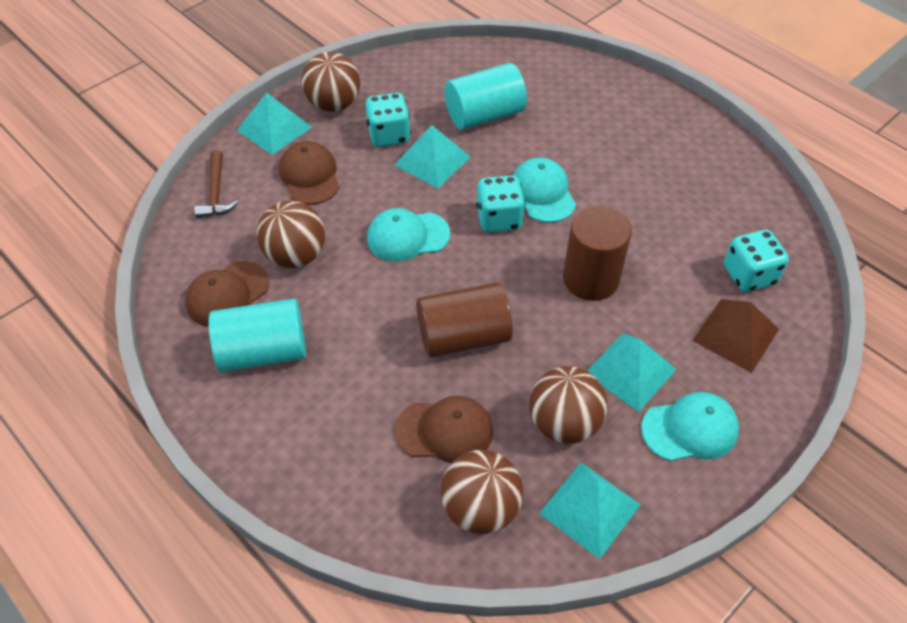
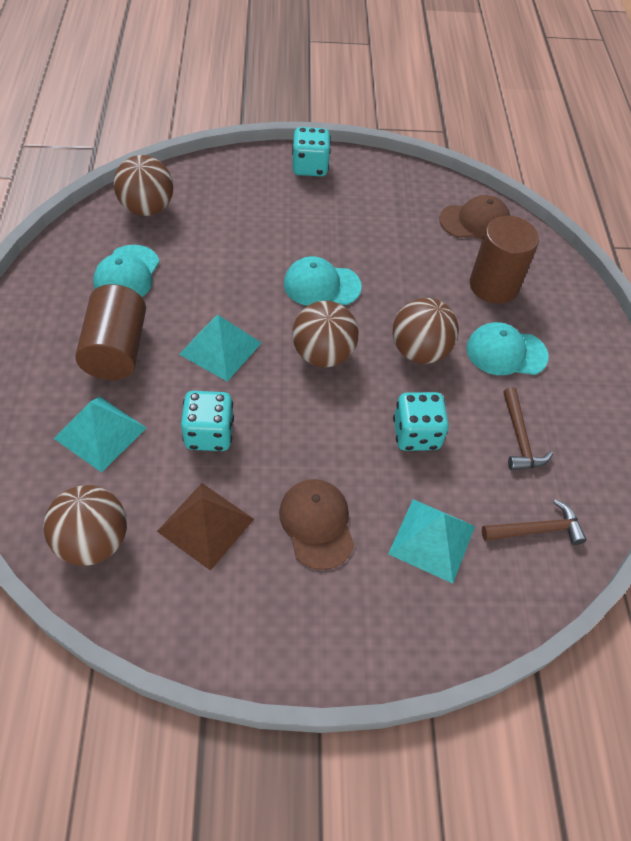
brown cap: [185,261,269,327] [279,141,340,205] [395,396,493,463] = 3 -> [279,479,354,570] [439,195,510,239] = 2
brown hammer: [194,151,239,218] = 1 -> [482,499,586,545] [503,387,553,470] = 2
turquoise cylinder: [208,299,306,372] [445,63,527,130] = 2 -> none = 0
turquoise pyramid: [237,93,312,155] [395,125,471,189] [539,463,641,559] [587,333,677,412] = 4 -> [54,396,146,473] [179,315,261,382] [388,499,475,583] = 3

